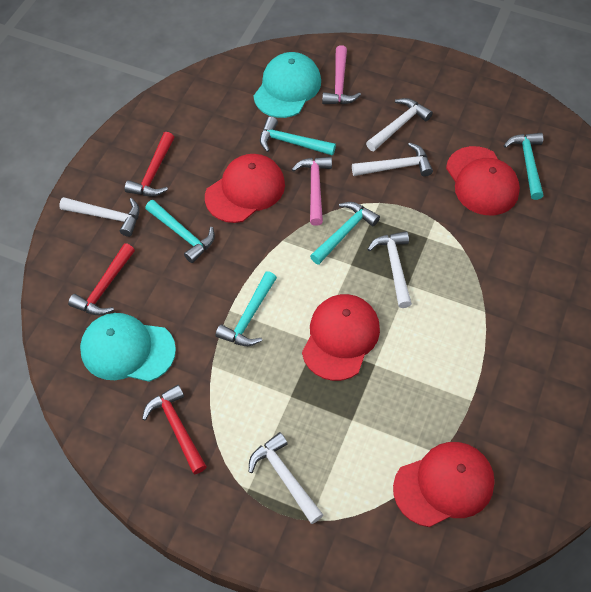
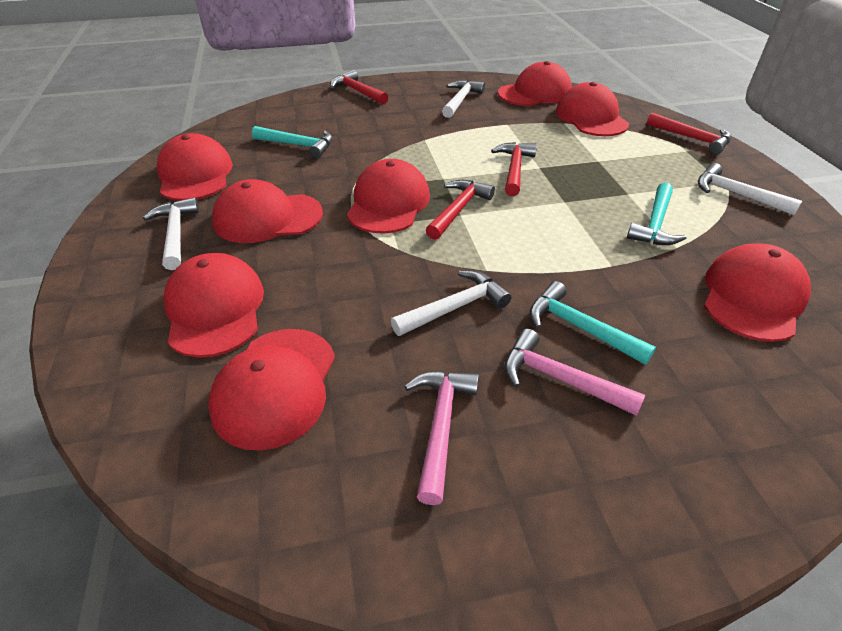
red cap: [205,154,285,223] [302,294,380,381] [393,442,495,527] [446,146,520,215] = 4 -> [157,133,233,201] [163,253,264,358] [208,329,335,451] [212,179,323,243] [347,159,430,234] [498,61,572,106] [556,82,629,136] [704,243,811,342] = 8
red hammer: [68,243,135,315] [125,132,174,197] [142,385,207,474] = 3 -> [330,70,388,104] [426,180,495,240] [491,142,537,196] [647,113,731,154] = 4
turquoise cap: [80,313,176,382] [254,52,321,118] = 2 -> none = 0
turquoise hammer: [145,200,215,263] [215,271,277,346] [260,117,336,156] [310,202,380,265] [504,133,543,200] = 5 -> [252,126,333,158] [530,281,656,365] [627,183,686,245] = 3
white hammer: [59,197,140,237] [249,432,323,524] [352,142,433,177] [366,98,433,151] [367,231,412,308] = 5 -> [143,197,199,270] [391,270,512,336] [442,80,485,118] [698,163,802,215] = 4

